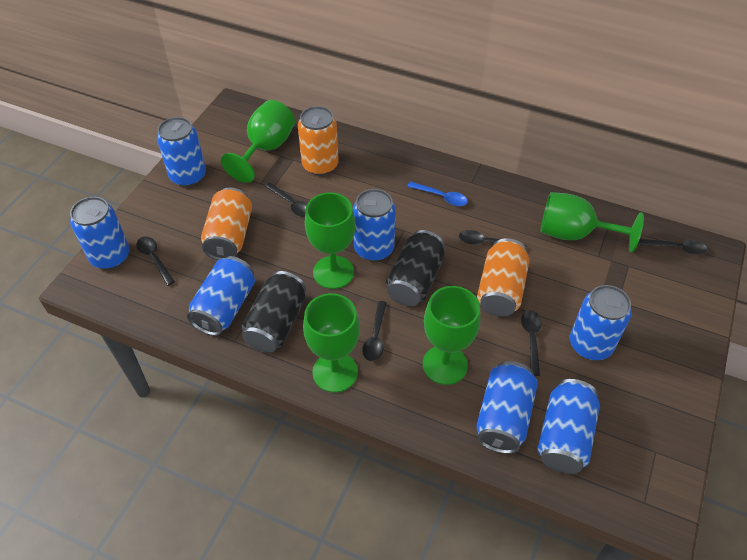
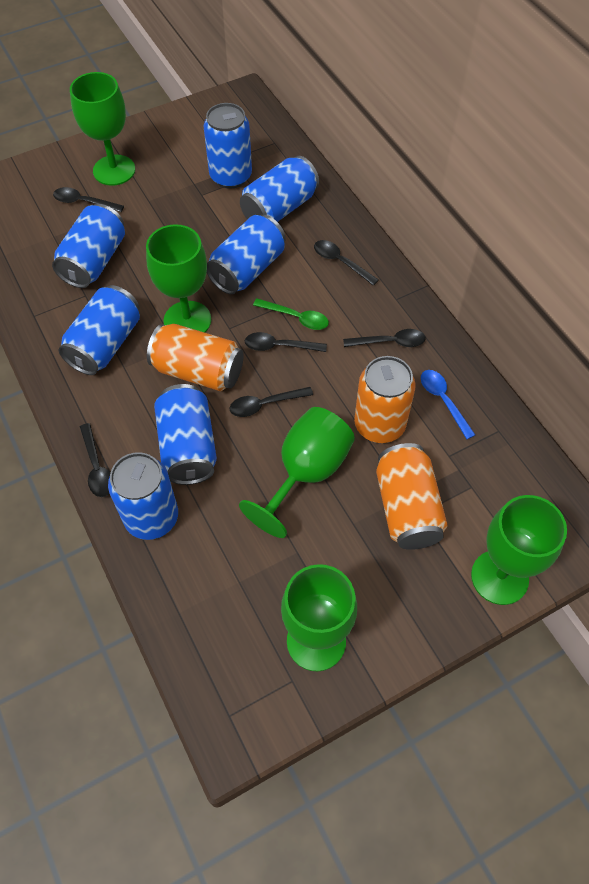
black can: [241,271,306,353] [386,230,445,306] = 2 -> none = 0
green spoon: none = 0 -> [253,298,329,330] = 1

